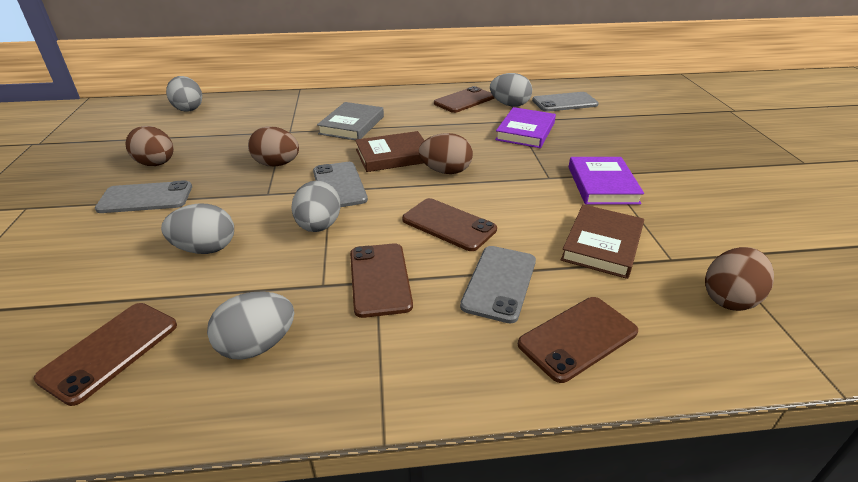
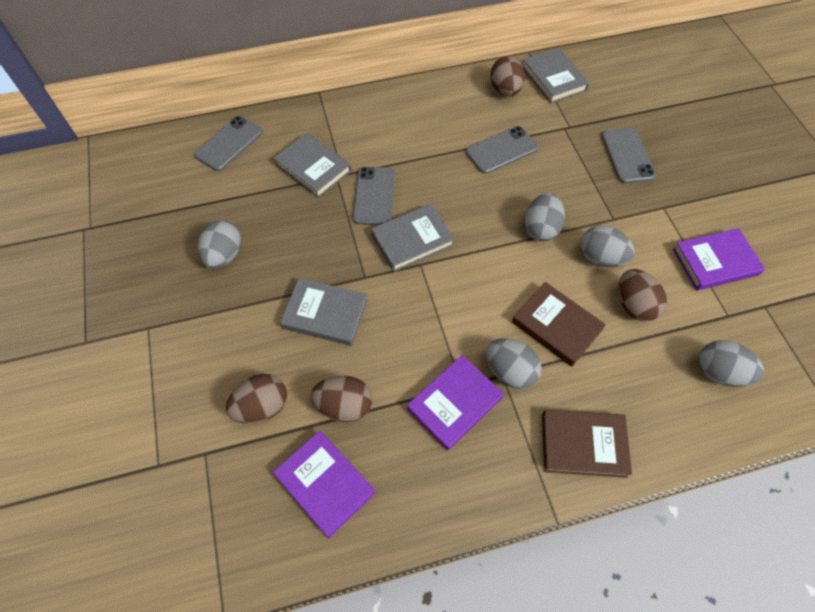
brown phone: [34,303,177,406] [350,243,413,318] [402,198,497,251] [434,86,495,113] [518,297,638,383] = 5 -> none = 0
grey book: [317,102,384,140] = 1 -> [274,133,352,198] [280,278,368,346] [371,204,455,272] [523,48,589,103] = 4
purple book: [495,107,556,148] [569,157,644,205] = 2 -> [273,430,376,538] [407,355,504,451] [673,228,765,290] = 3

